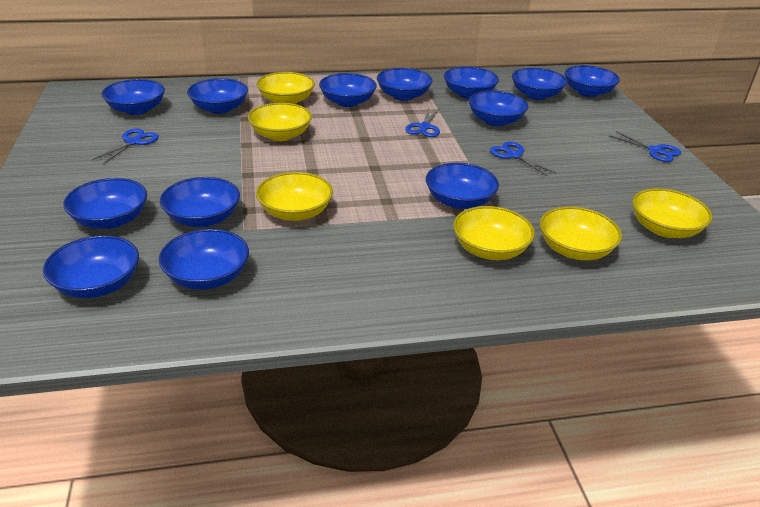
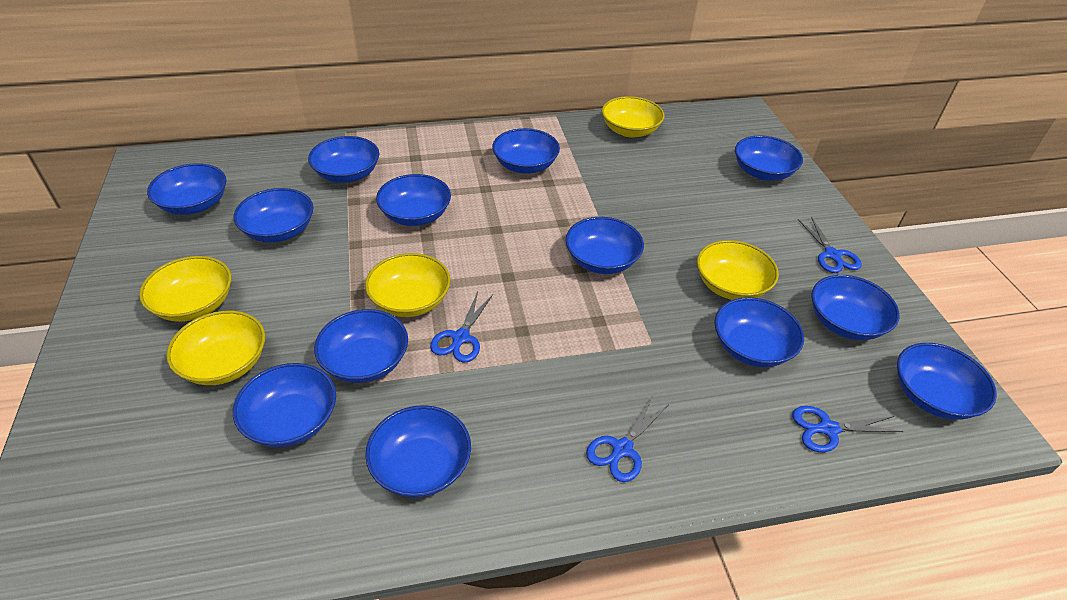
yellow bowl: [248,103,312,141] [256,72,315,104] [256,172,333,221] [453,206,535,260] [540,206,622,260] [632,188,712,238] = 6 -> [139,256,232,322] [166,311,265,385] [365,253,451,317] [602,96,664,138] [697,240,779,300] = 5

